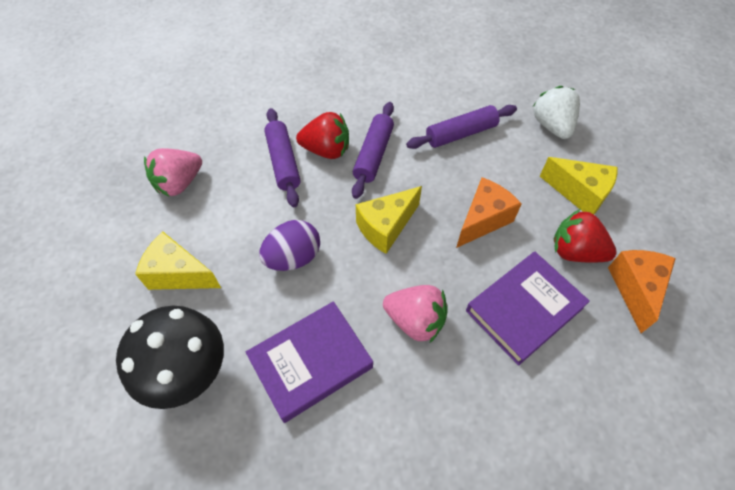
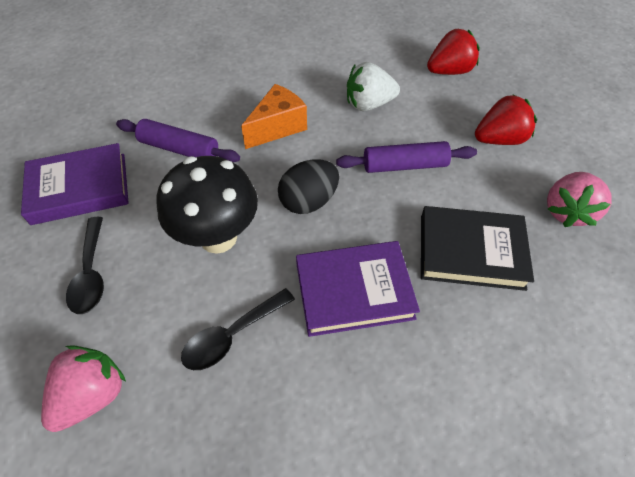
black book: none = 0 -> [421,206,534,291] = 1
black egg: none = 0 -> [278,159,339,214] = 1
black spoon: none = 0 -> [66,217,104,314] [181,288,295,370] = 2
orange cheese: [456,177,521,248] [608,250,676,333] = 2 -> [241,84,307,149] = 1
purple egg: [259,220,320,271] = 1 -> none = 0
purple rolling pin: [264,108,300,207] [352,102,394,199] [406,105,517,149] = 3 -> [116,119,240,162] [336,141,477,173] = 2
yellow cheese: [135,231,221,290] [356,186,422,254] [540,157,618,214] = 3 -> none = 0

